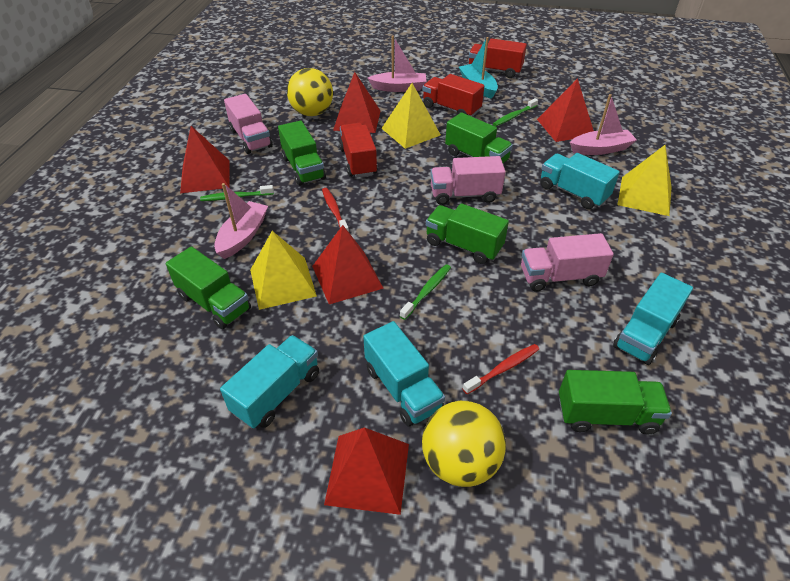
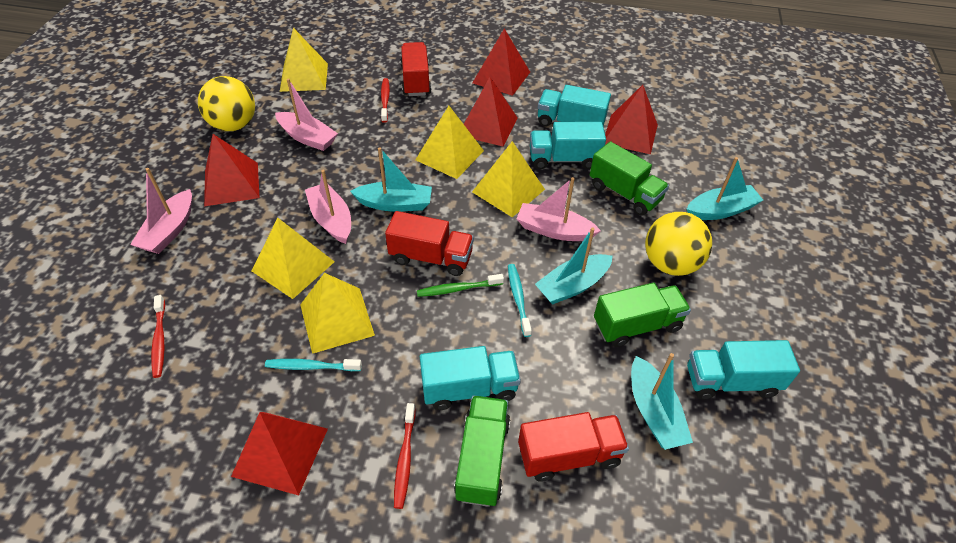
green toothbrush: [200,185,274,201] [400,264,451,320] [493,98,538,126] = 3 -> [417,274,504,297] = 1
green truck: [166,247,251,329] [278,120,326,186] [426,203,509,264] [445,112,513,163] [559,370,672,434] = 5 -> [454,396,510,507] [590,141,669,216] [594,283,691,347] = 3
pink boat: [214,183,268,259] [368,36,427,92] [570,94,637,155] = 3 -> [130,168,192,254] [275,78,338,151] [305,170,351,244] [516,177,601,241] = 4
pink truck: [224,94,273,154] [431,156,505,205] [521,233,614,291] = 3 -> none = 0
red toothbrush: [322,188,349,232] [463,344,539,394] = 2 -> [151,295,165,378] [381,78,390,123] [394,403,416,509] = 3
turquoise boat: [459,37,498,99] = 1 -> [350,147,432,211] [535,227,613,305] [631,353,693,450] [687,157,763,220] = 4
turquoise toothbrush: none = 0 -> [265,359,362,371] [508,264,532,337] = 2
yellow pyramid: [250,231,317,310] [381,83,441,149] [617,145,672,216] = 3 -> [252,218,335,299] [280,28,328,92] [300,273,375,354] [415,106,484,179] [472,141,545,217] = 5

